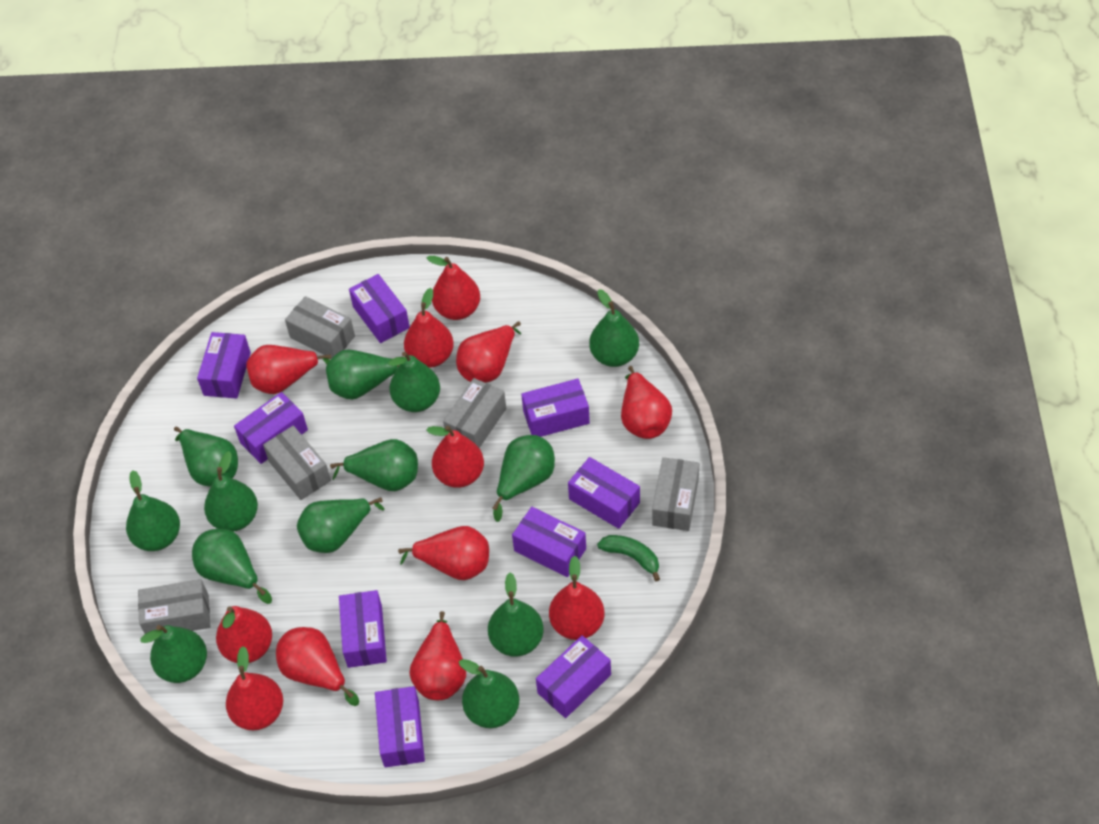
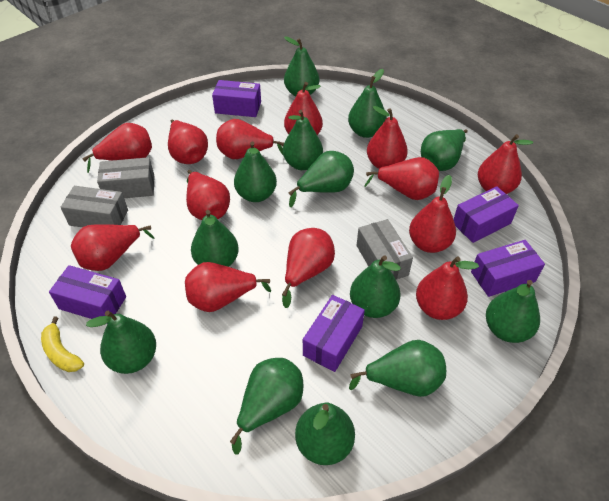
green banana: [597,535,660,581] = 1 -> none = 0
grey box: [138,579,211,634] [263,426,331,500] [285,296,355,358] [443,378,506,448] [652,457,699,531] = 5 -> [60,186,128,227] [97,157,155,198] [357,219,413,280] = 3
purple box: [197,332,251,399] [234,392,308,464] [339,590,387,668] [349,274,410,343] [375,686,425,768] [512,507,586,577] [521,379,590,437] [536,635,611,718] [568,457,640,529] = 9 -> [49,265,126,319] [212,80,261,117] [303,295,365,372] [453,186,519,243] [471,240,545,297] = 5
red pear: [216,606,272,663] [226,646,283,730] [246,345,331,394] [276,627,359,706] [398,526,489,580] [404,288,454,368] [410,611,466,700] [426,426,484,488] [427,256,480,320] [456,321,521,383] [549,556,604,640] [621,366,672,439] = 12 -> [71,224,154,271] [83,123,152,173] [168,120,208,164] [185,262,271,312] [186,170,230,220] [216,119,284,159] [282,228,335,308] [284,82,323,135] [364,157,439,200] [367,106,408,169] [409,175,456,253] [416,256,479,320] [478,134,533,194] = 13
yellow banana: none = 0 -> [41,317,84,372] = 1

